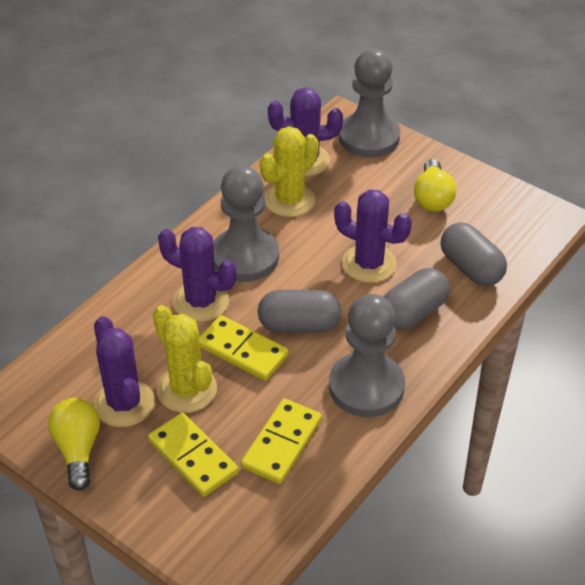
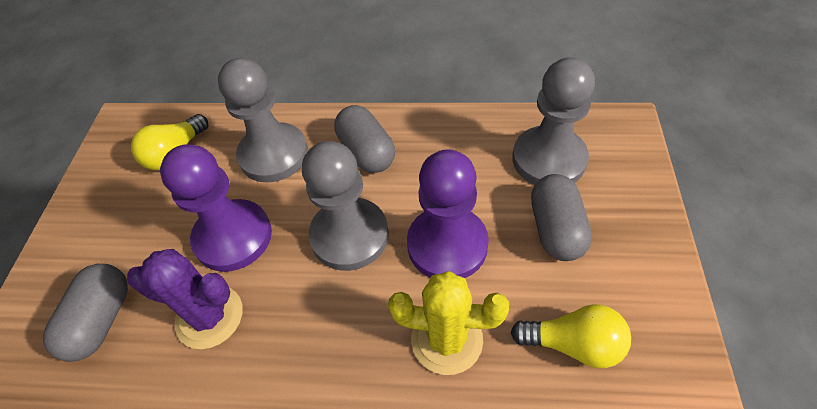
purple cactus: [93,316,155,427] [158,227,237,322] [268,88,343,176] [334,189,412,283] = 4 -> [127,249,243,349] = 1
purple pawn: none = 0 -> [160,144,272,272] [407,149,489,278] = 2
yellow cactus: [153,305,217,413] [260,126,319,217] = 2 -> [388,271,509,375] = 1
yellow domino: [148,413,238,497] [199,315,289,381] [241,398,322,484] = 3 -> none = 0

